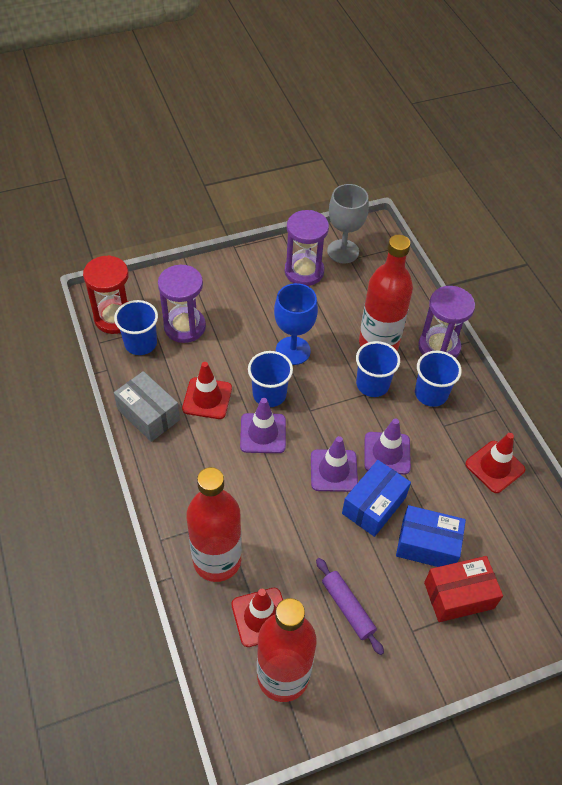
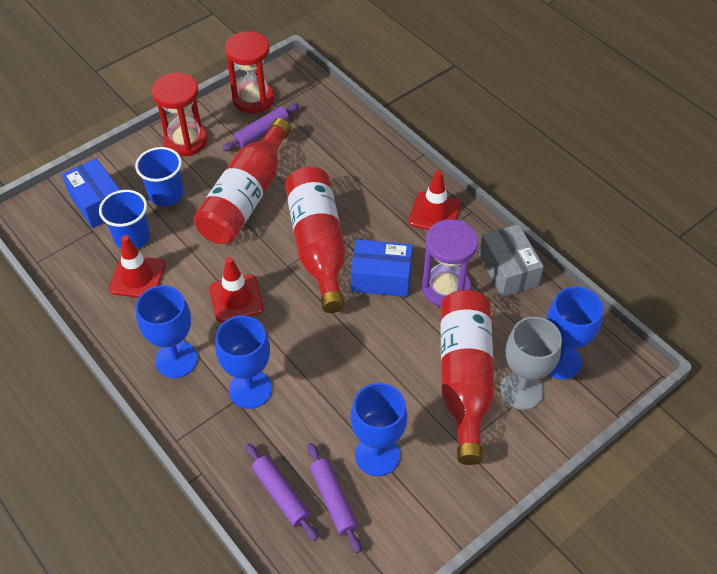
blue cup: [114,300,158,355] [248,351,293,407] [356,341,400,397] [415,351,462,407] = 4 -> [99,190,150,249] [135,147,183,206] = 2
blue goblet: [274,283,318,365] = 1 -> [136,285,198,378] [215,316,272,409] [350,383,407,476] [547,287,603,379] = 4
purple hourglass: [158,265,206,343] [285,210,329,286] [418,286,475,358] = 3 -> [422,219,478,307] = 1
purple rolling pin: [316,558,384,655] = 1 -> [222,103,299,151] [245,443,318,541] [308,443,361,553] = 3
purple traffic cone: [240,398,286,453] [311,436,358,492] [364,418,411,475] = 3 -> none = 0
red box: [424,556,503,622] = 1 -> none = 0
red hourglass: [83,255,129,334] = 1 -> [152,72,207,156] [225,31,274,113] = 2

